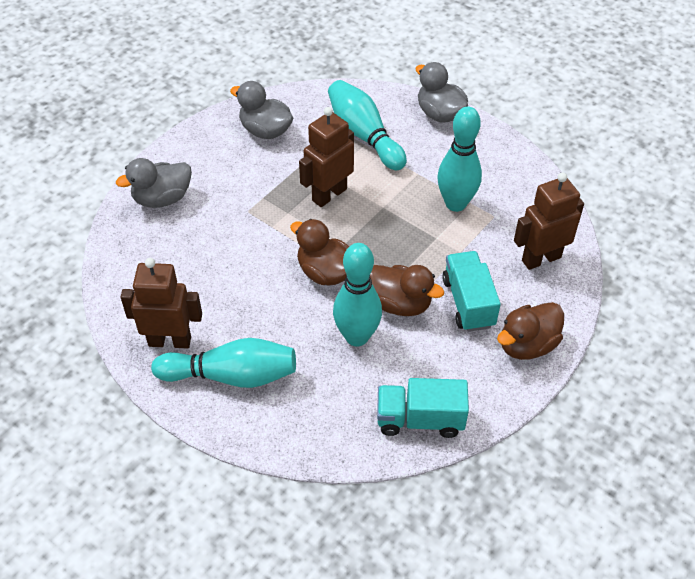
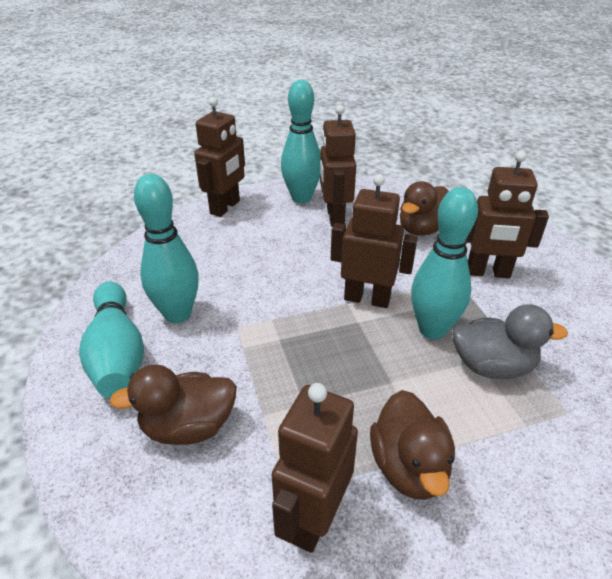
brown robot: [121,258,202,349] [299,107,354,207] [514,173,584,270] = 3 -> [194,97,245,217] [272,383,358,553] [320,105,356,227] [331,174,418,308] [467,151,549,278] = 5
grey duck: [116,158,192,208] [230,81,293,139] [416,62,468,122] = 3 -> [452,304,568,379] = 1
turquoise truck: [377,378,469,438] [442,251,501,332] = 2 -> none = 0

